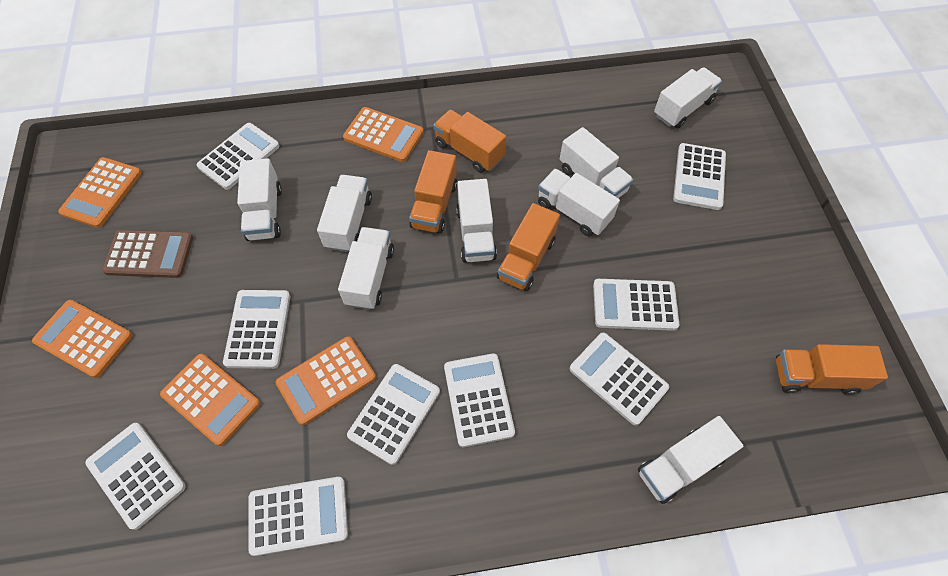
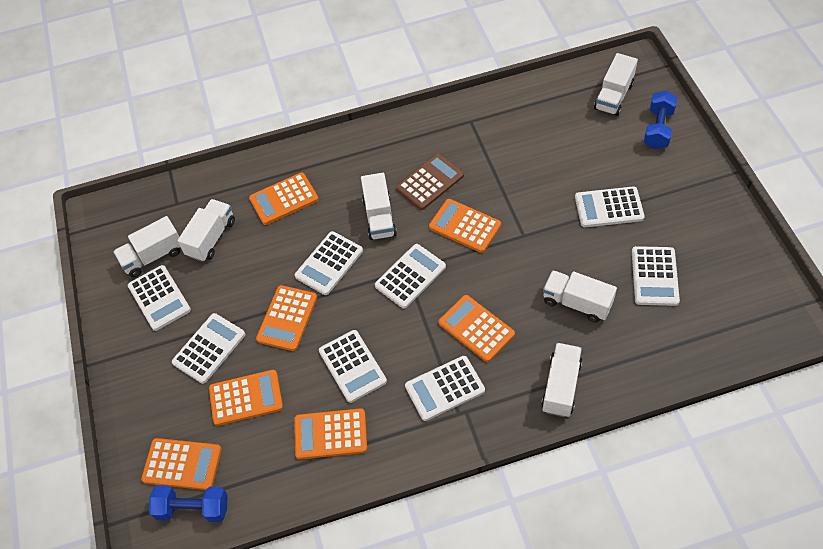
blue dumbbell: none = 0 -> [149,485,227,522] [644,90,677,149] = 2
orange calculator: [32,300,132,378] [58,157,142,228] [160,354,260,446] [276,336,376,425] [343,107,424,162] = 5 -> [141,438,222,490] [209,370,283,426] [249,173,319,225] [256,285,317,351] [294,408,367,459] [429,199,501,253] [439,295,515,362] = 7
orange truck: [409,150,457,234] [433,110,506,173] [497,203,560,291] [776,344,888,395] = 4 -> none = 0
white calculator: [85,423,186,530] [196,123,279,190] [223,290,290,369] [248,477,348,556] [347,364,440,465] [444,354,515,447] [570,333,669,426] [593,279,679,331] [673,143,726,210] = 9 -> [128,265,191,331] [172,313,245,384] [295,231,363,295] [319,330,387,403] [375,244,446,309] [405,356,485,421] [575,187,645,227] [632,246,680,306] = 8
white truck: [237,158,282,241] [317,175,372,252] [338,227,394,310] [456,179,497,263] [538,169,620,236] [560,127,634,198] [638,416,744,504] [654,67,722,128] = 8 -> [113,216,180,277] [177,199,235,262] [361,173,397,240] [541,343,582,417] [543,270,617,323] [594,53,638,116] = 6

